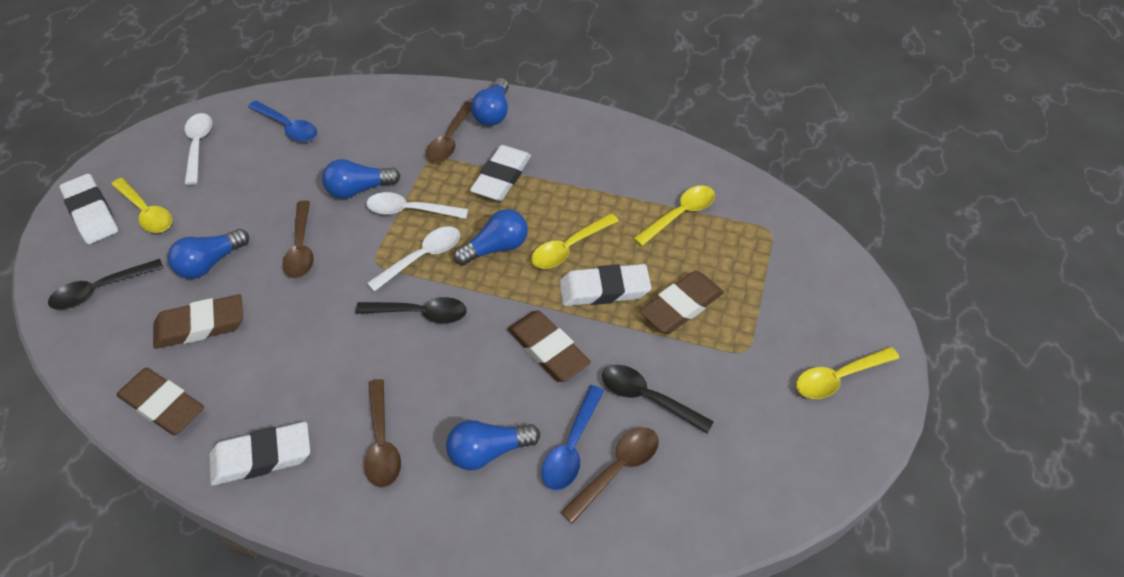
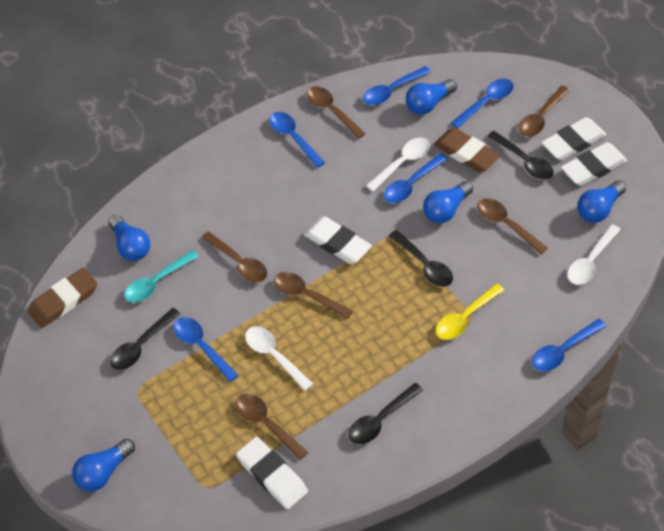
black spoon: [48,259,163,309] [355,297,467,324] [602,365,714,434] = 3 -> [110,308,180,370] [349,383,423,444] [389,230,453,287] [487,131,554,180] = 4
blue spoon: [248,101,317,142] [541,385,604,490] = 2 -> [174,317,238,382] [269,112,325,168] [363,66,431,105] [384,153,448,203] [451,78,514,129] [532,319,606,371] = 6
brown eraser: [117,367,204,435] [153,294,243,349] [507,311,591,382] [640,271,724,334] = 4 -> [28,268,97,328] [434,128,501,173] = 2
brown spoon: [282,200,314,278] [364,379,401,487] [426,102,472,162] [560,427,659,524] = 4 -> [201,232,267,283] [235,394,308,460] [274,272,353,320] [307,86,366,139] [477,198,548,254] [518,86,570,137] = 6
turquoise spoon: none = 0 -> [124,250,199,303] = 1
yellow spoon: [111,178,172,233] [531,213,619,269] [633,185,715,246] [796,347,899,399] = 4 -> [435,283,504,340] = 1

